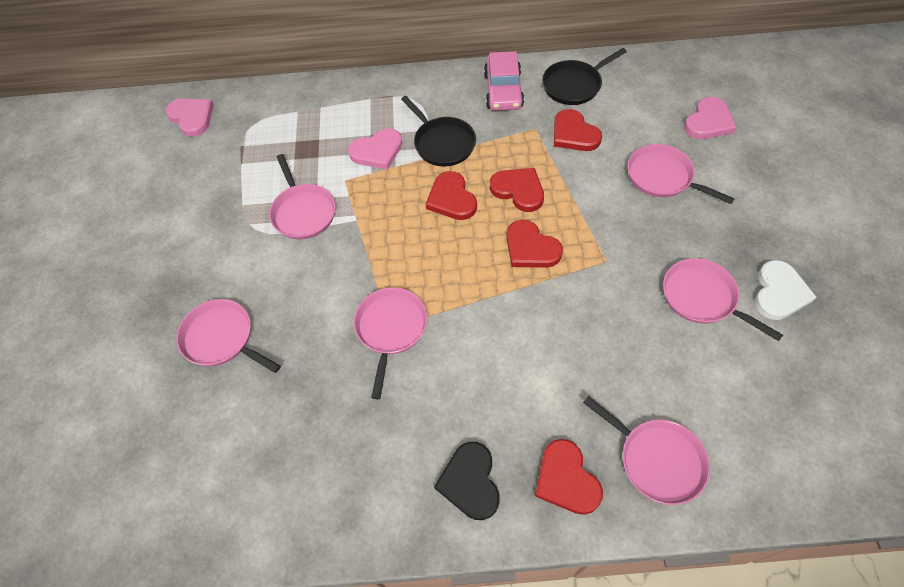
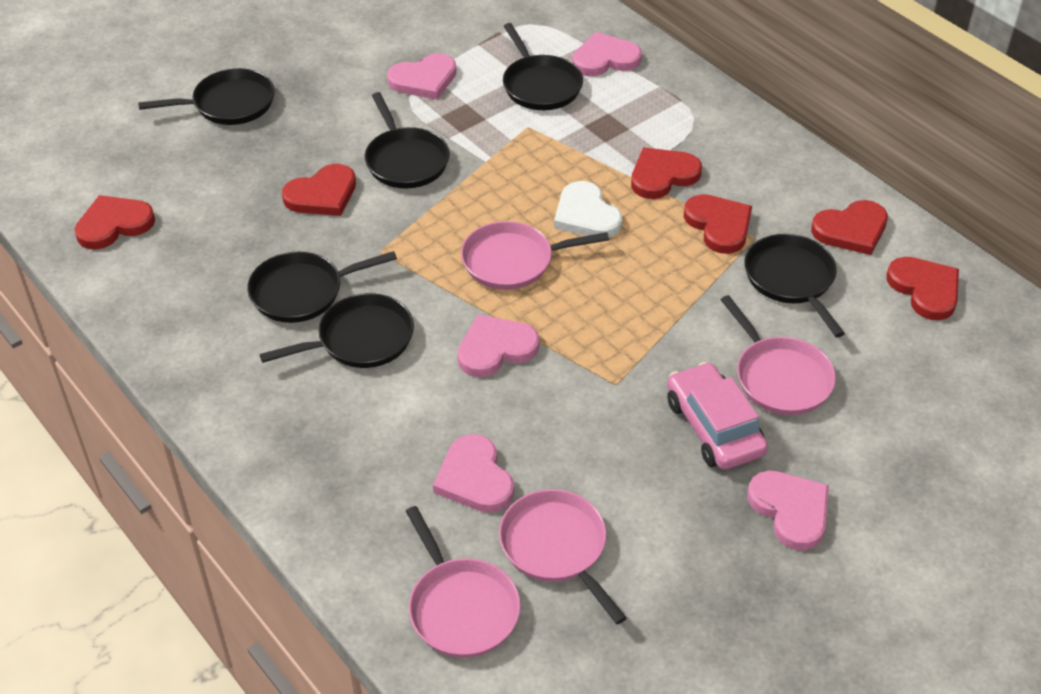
black heart: [434,442,500,520] = 1 -> none = 0
black pan: [401,96,476,167] [542,48,627,105] = 2 -> [138,68,275,125] [247,251,397,323] [259,293,414,368] [365,92,450,188] [503,23,583,110] [745,234,845,337] = 6
pink heart: [166,98,213,137] [348,128,402,170] [684,97,737,139] = 3 -> [387,53,457,99] [433,434,514,513] [457,315,539,377] [572,32,642,76] [748,470,829,550] = 5
pink pan: [176,299,281,373] [269,154,336,239] [354,287,428,399] [583,396,710,505] [627,144,735,204] [663,258,783,341] = 6 -> [406,506,521,658] [461,221,609,290] [499,489,627,624] [721,295,836,415] = 4
red heart: [425,171,477,220] [490,168,544,212] [507,220,563,268] [535,439,603,515] [554,109,602,151] = 5 -> [75,195,155,250] [282,164,356,216] [631,148,702,199] [684,194,752,254] [811,200,888,255] [887,257,959,320] = 6

